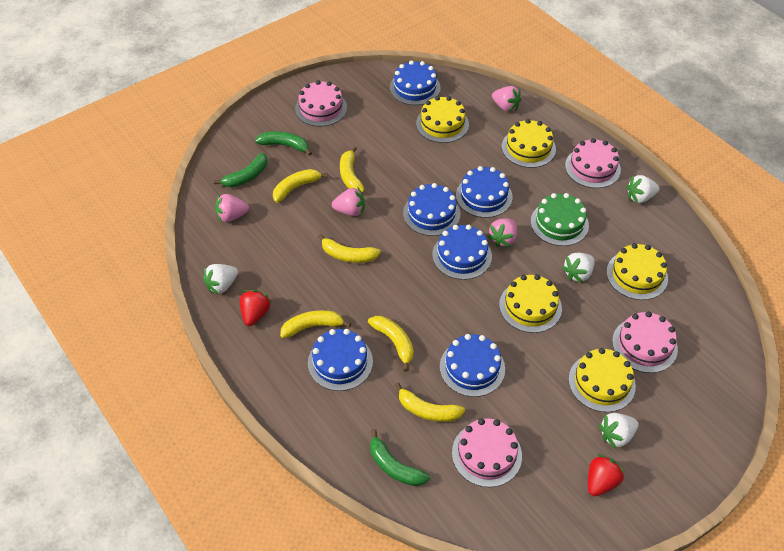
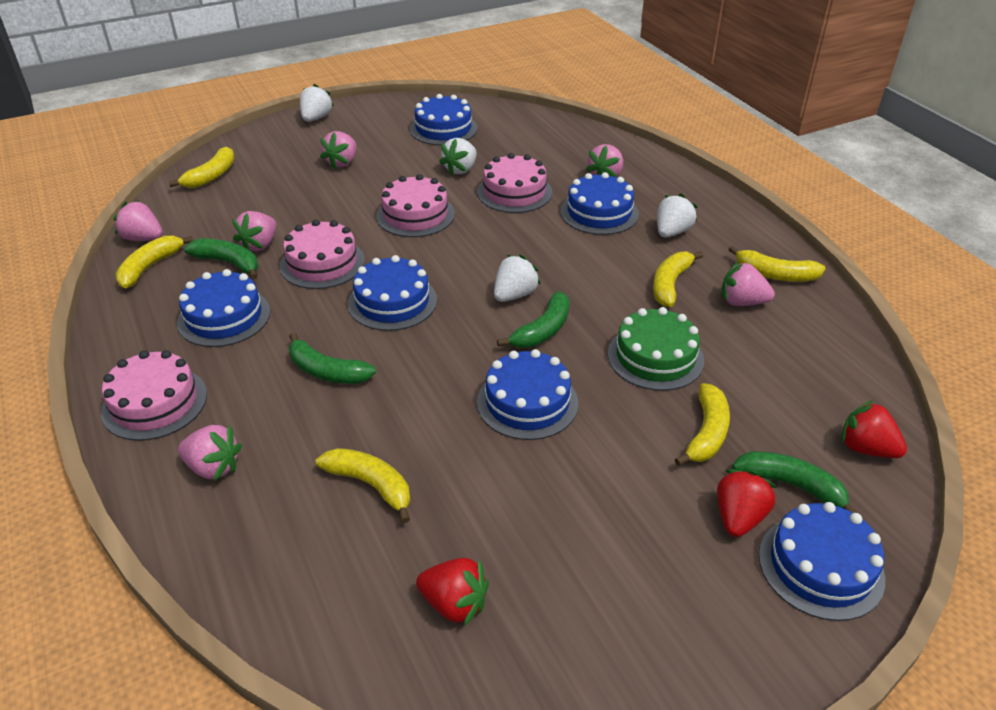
green banana: [214,153,268,187] [255,131,312,156] [370,429,430,486] = 3 -> [184,239,258,280] [289,332,376,384] [497,291,570,348] [732,451,857,513] = 4
pink strawberry: [215,194,249,223] [332,188,365,216] [487,219,517,248] [492,86,521,112] = 4 -> [113,201,163,241] [178,425,242,481] [232,211,276,251] [320,131,356,169] [586,144,623,177] [721,262,775,306] = 6
red strawberry: [240,290,271,326] [588,454,625,496] = 2 -> [416,558,489,626] [717,469,777,537] [841,400,907,458] = 3
yellow cake: [416,96,469,143] [499,274,562,333] [502,119,556,168] [569,348,636,412] [606,243,668,300] = 5 -> none = 0

